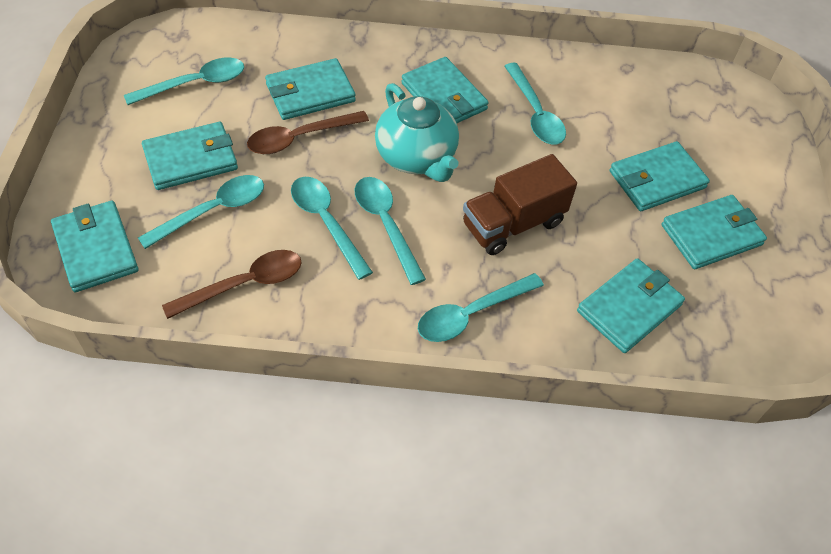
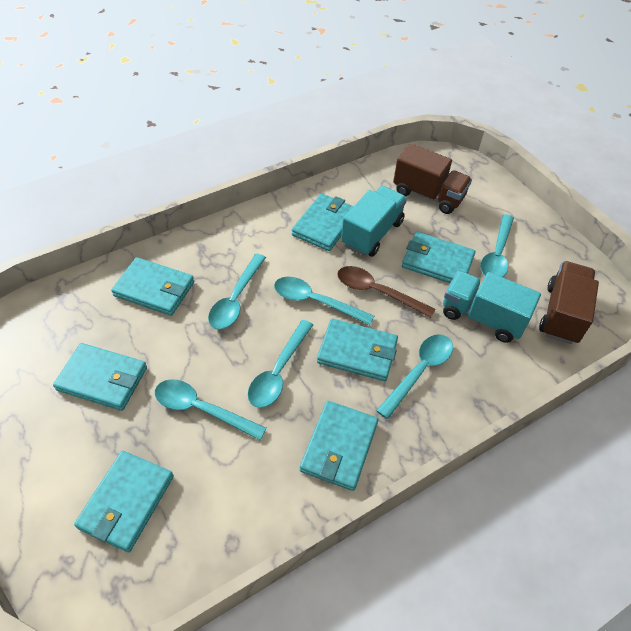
brown spoon: [162,250,302,319] [247,111,369,154] = 2 -> [337,266,435,318] = 1
brown truck: [463,154,577,255] = 1 -> [393,143,472,214] [539,261,599,344] = 2
turquoise teapot: [375,83,459,182] = 1 -> none = 0
turquoise truck: none = 0 -> [341,186,407,257] [443,271,541,343] = 2

